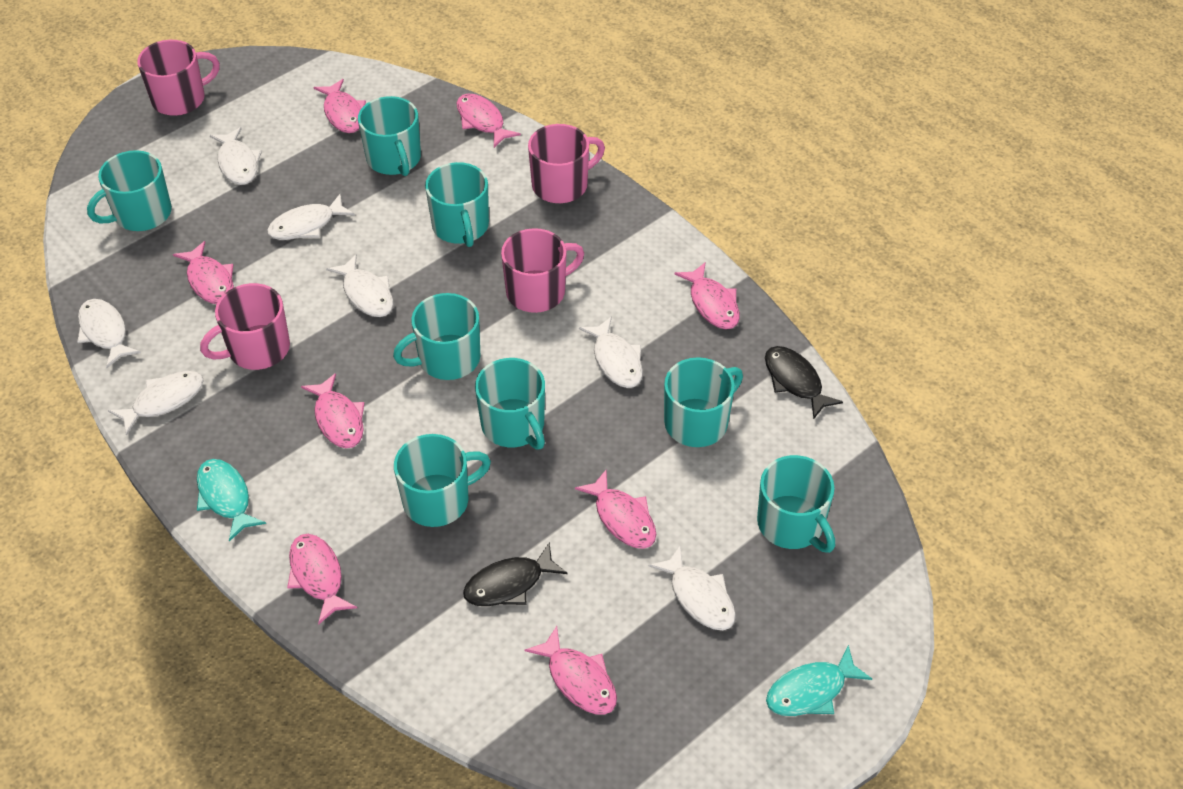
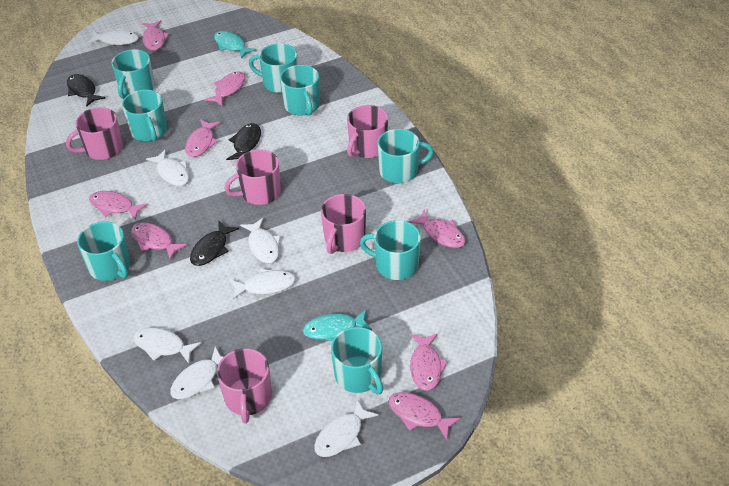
black fish: [463,543,568,606] [765,346,843,420] = 2 -> [67,74,105,107] [190,221,239,266] [226,123,261,160] = 3
pink mug: [137,40,220,116] [200,283,290,370] [501,228,584,313] [528,124,605,203] = 4 -> [66,107,123,160] [217,348,272,424] [225,149,281,205] [321,194,366,254] [347,105,388,158] = 5

